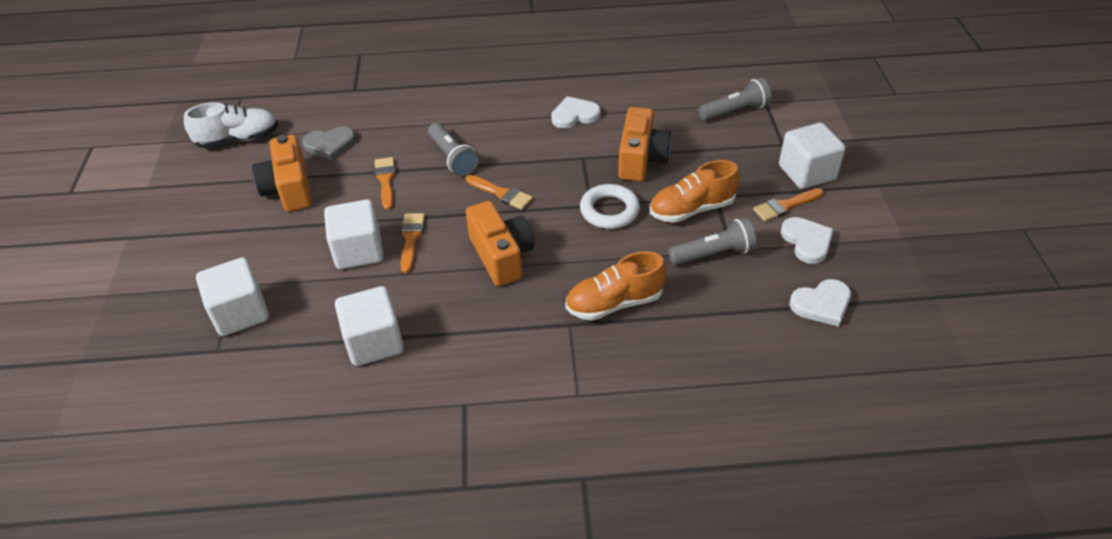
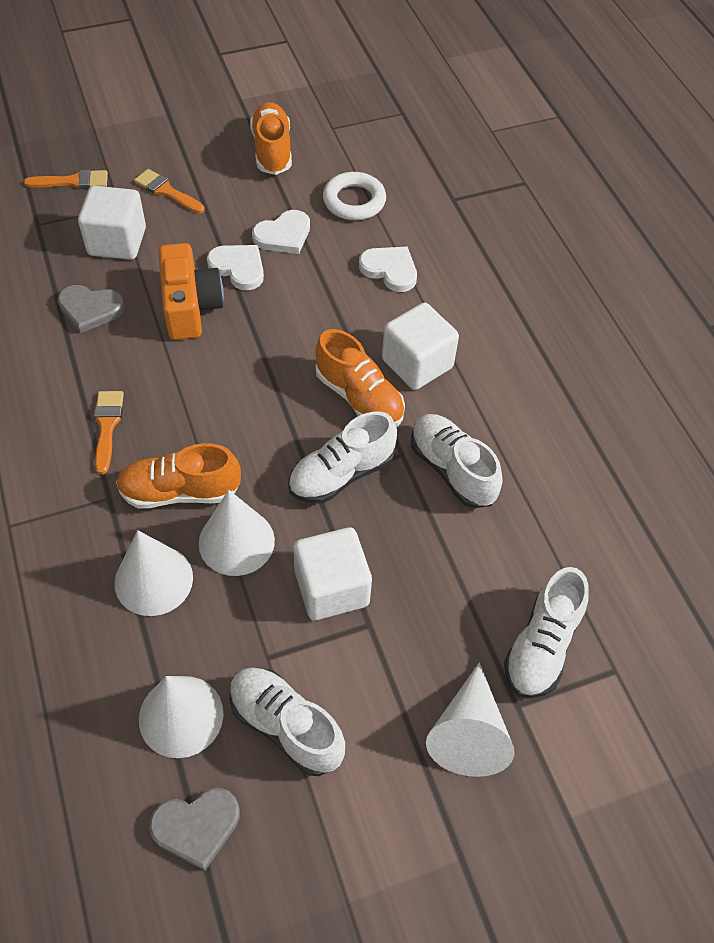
grey flashlight: [428,123,479,176] [668,218,757,265] [698,78,771,121] = 3 -> none = 0
grey heart: [302,126,356,160] = 1 -> [58,285,125,333] [149,788,240,871] = 2
orange brush: [375,157,396,210] [401,213,425,273] [466,175,533,210] [753,188,824,222] = 4 -> [24,170,108,189] [94,391,124,474] [134,169,205,213] = 3
orange camera: [252,135,312,211] [466,201,534,286] [618,107,672,181] = 3 -> [158,243,224,340] = 1
orange shoe: [565,251,667,321] [650,160,740,223] = 2 -> [116,443,241,508] [250,102,292,175] [315,329,405,427] = 3
white cone: none = 0 -> [115,530,193,616] [139,676,224,758] [199,490,275,576] [426,662,515,777] = 4
white cube: [196,257,269,336] [324,199,384,269] [335,286,404,366] [779,123,846,189] = 4 -> [78,186,146,260] [293,527,372,620] [382,303,459,390] = 3
white shoe: [184,102,278,148] = 1 -> [229,667,345,776] [288,412,397,503] [411,414,503,508] [504,567,589,699] = 4

